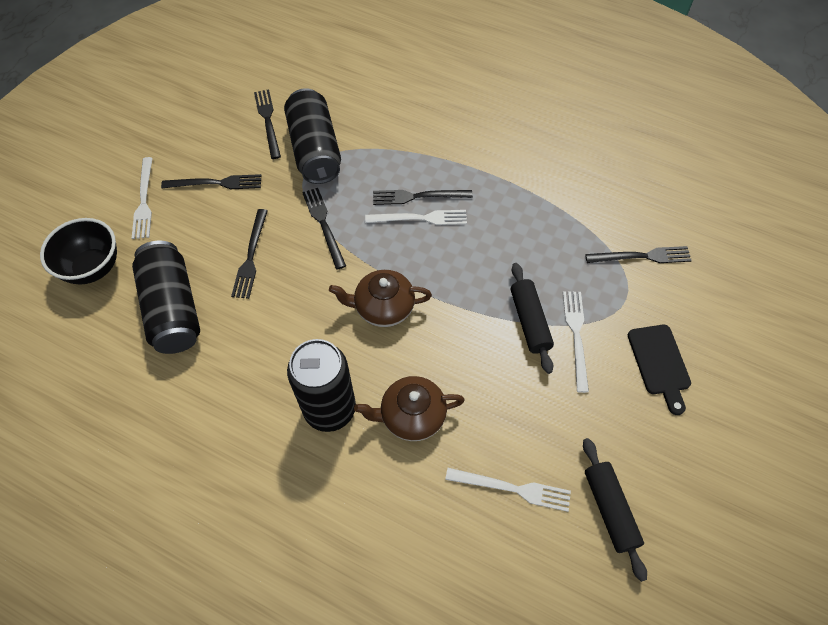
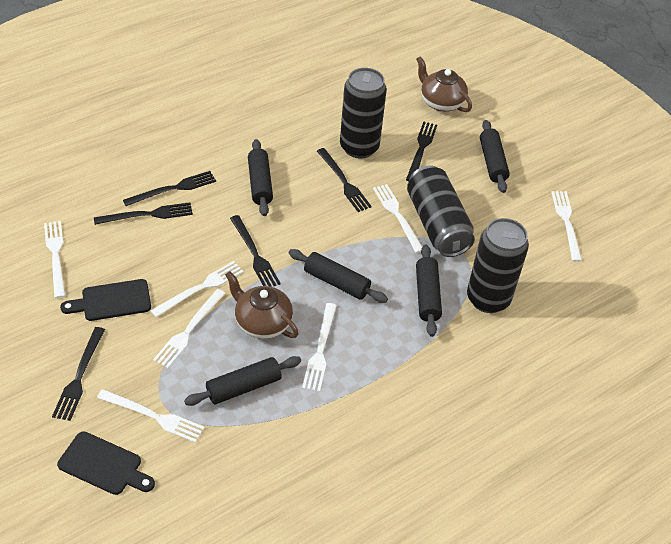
black bowl: [40,218,117,284] = 1 -> none = 0
black cutting board: [628,325,691,415] = 1 -> [57,431,155,495] [60,279,151,321] = 2
black rolling pin: [511,263,554,374] [583,438,647,582] = 2 -> [184,356,301,406] [248,139,273,216] [288,249,388,303] [416,245,442,337] [480,120,510,193] = 5
white fork: [132,157,153,239] [365,210,467,225] [445,468,571,512] [563,291,589,393] = 4 -> [44,221,65,298] [97,389,204,443] [151,261,244,317] [153,289,226,368] [302,303,337,392] [373,184,422,253] [551,191,582,262] = 7

